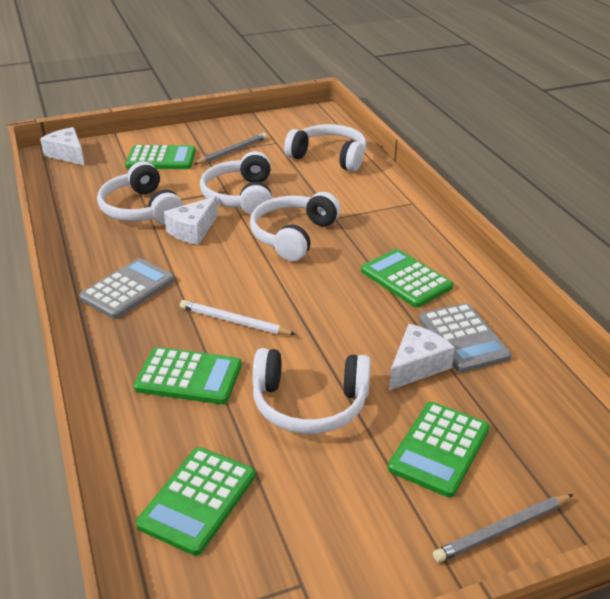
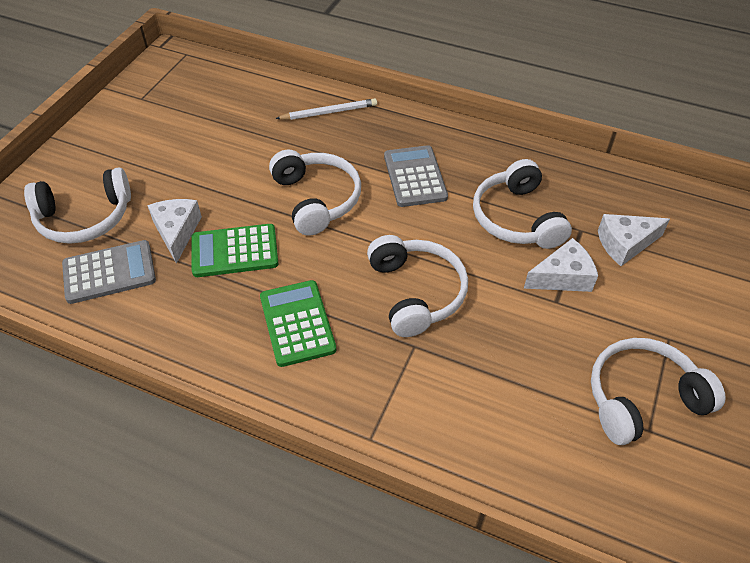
green calculator: [125,145,196,169] [134,347,242,404] [136,447,255,556] [361,249,453,307] [388,402,490,497] = 5 -> [191,224,278,277] [260,280,337,367] = 2
grey pencil: [194,133,267,164] [433,494,573,562] = 2 -> none = 0

